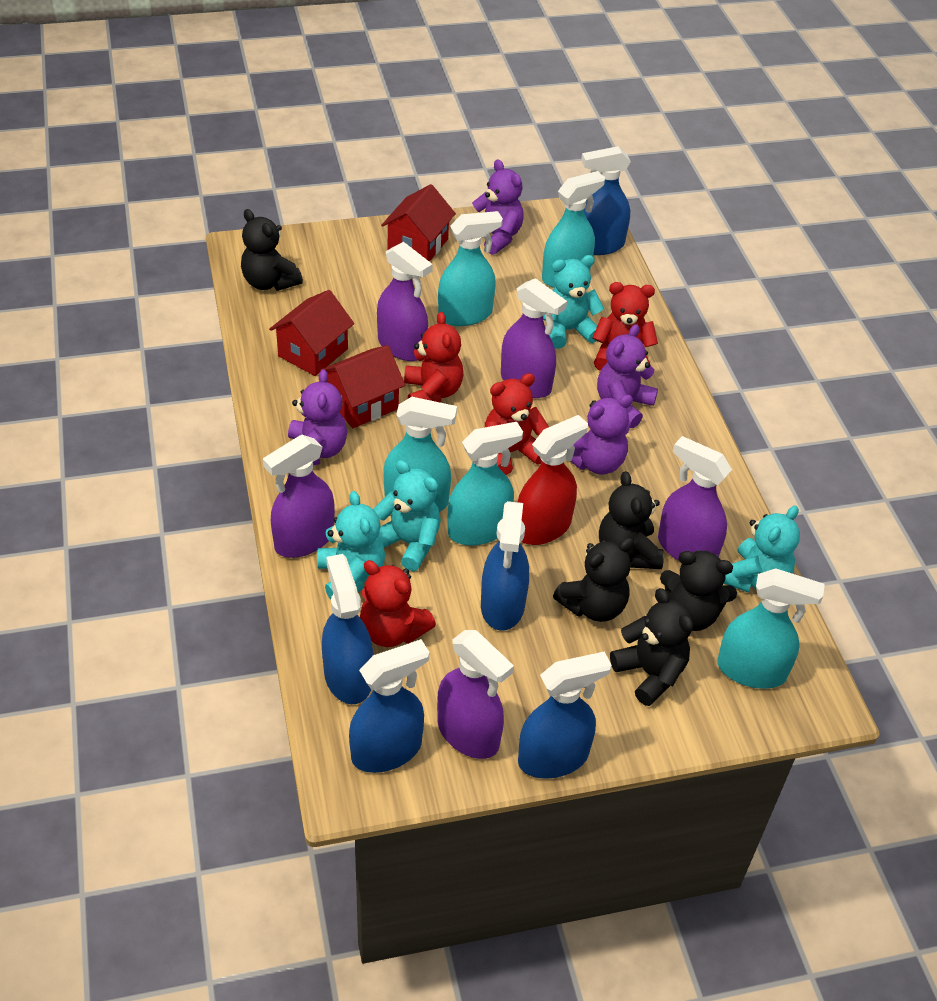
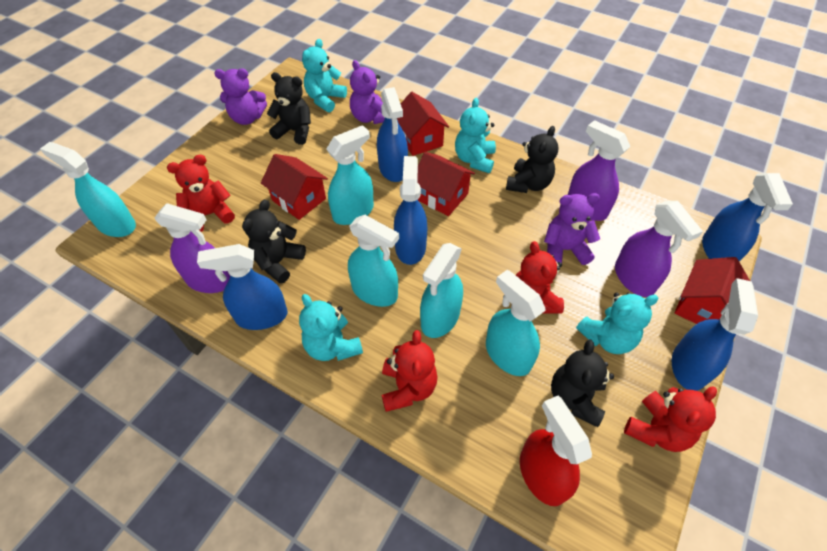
black teddy bear: [241,209,303,291] [553,538,634,622] [599,471,664,569] [610,588,693,706] [660,550,737,631] = 5 -> [242,199,306,284] [267,72,311,145] [506,126,559,193] [551,339,614,427] = 4
purple spray bottle: [263,435,335,558] [377,242,433,361] [437,630,514,759] [501,278,567,398] [658,436,732,561] = 5 -> [155,203,230,293] [568,120,630,221] [615,201,703,297] = 3
purple teddy bear: [288,369,347,465] [472,159,524,255] [570,395,633,475] [597,324,658,428] = 4 -> [214,68,267,125] [350,60,385,124] [544,193,600,265] = 3
red house: [269,290,354,376] [320,345,405,428] [381,184,456,262] = 3 -> [261,154,328,220] [397,92,449,156] [417,152,475,216] [674,257,750,324] = 4

